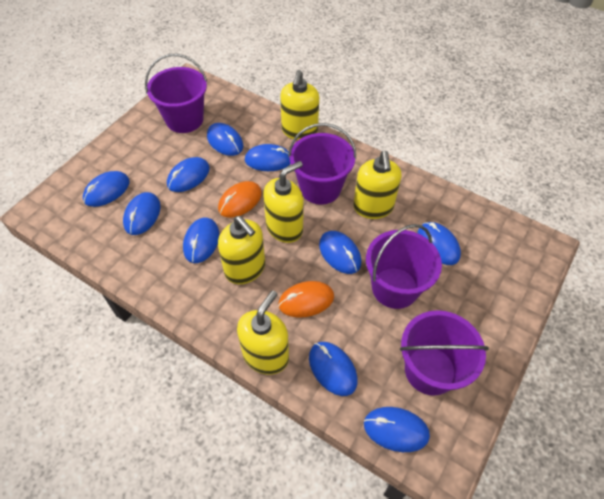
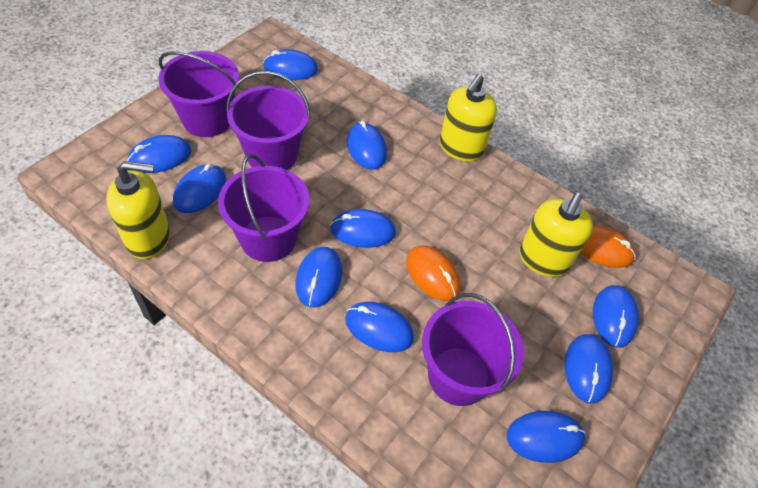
yellow soap dispenser: [218,216,265,284] [237,290,289,375] [263,161,304,243] [280,70,319,140] [353,151,401,219] = 5 -> [106,161,170,259] [440,74,497,162] [519,193,593,277] = 3

